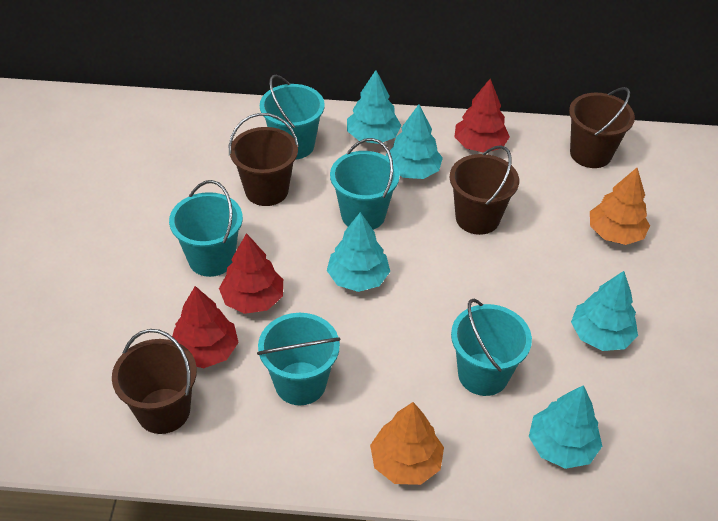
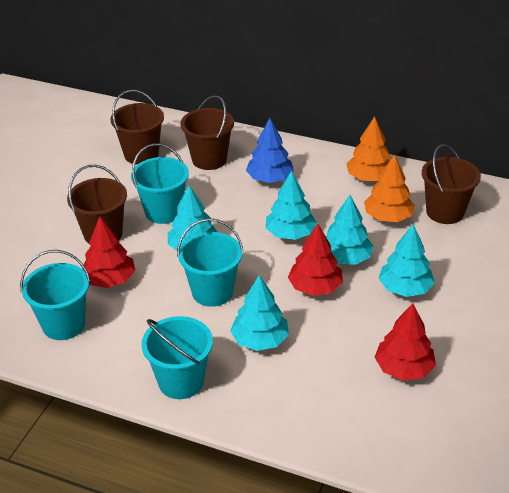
blue tree: none = 0 -> [246,118,294,183] = 1
turquoise bucket: [169,180,243,277] [257,313,341,405] [260,75,325,160] [330,138,400,230] [451,299,532,396] = 5 -> [20,250,90,340] [131,143,189,224] [141,316,213,399] [177,218,243,307] = 4

